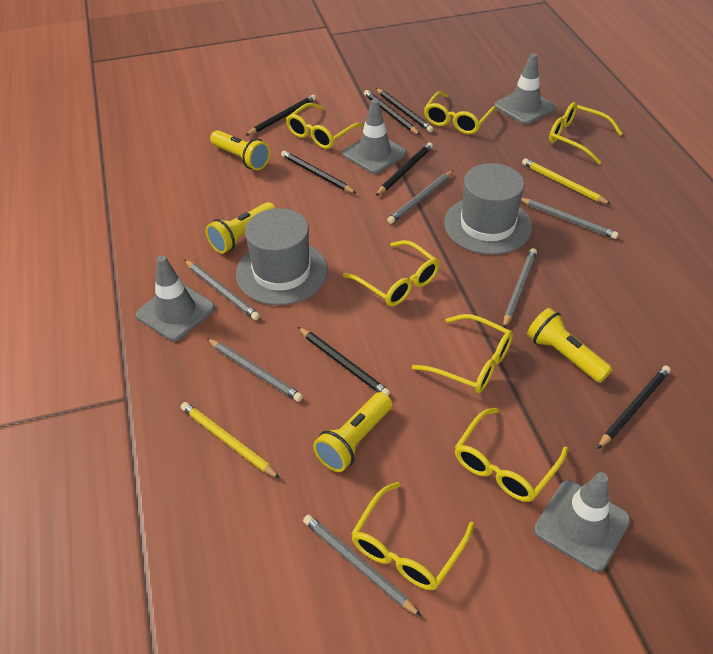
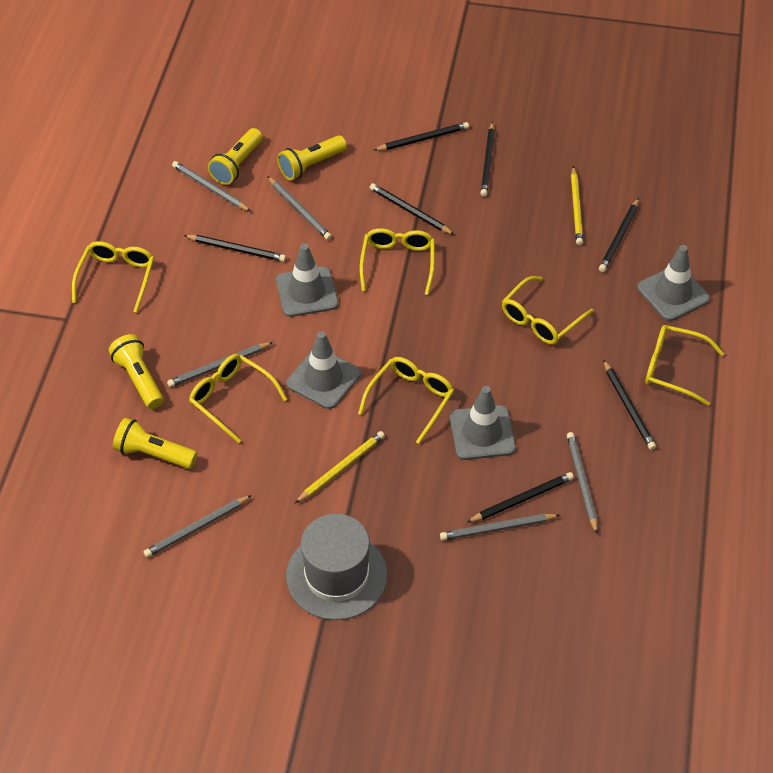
grey hat: [236,208,328,305] [444,163,532,255] = 2 -> [286,514,388,620] = 1
yellow glasses: [286,103,365,149] [343,240,439,306] [351,482,475,590] [412,314,513,393] [424,91,497,134] [455,408,568,502] [549,102,623,164] = 7 -> [72,241,154,313] [189,354,287,443] [358,357,454,444] [360,228,435,295] [502,276,594,345] [645,325,725,406] = 6

